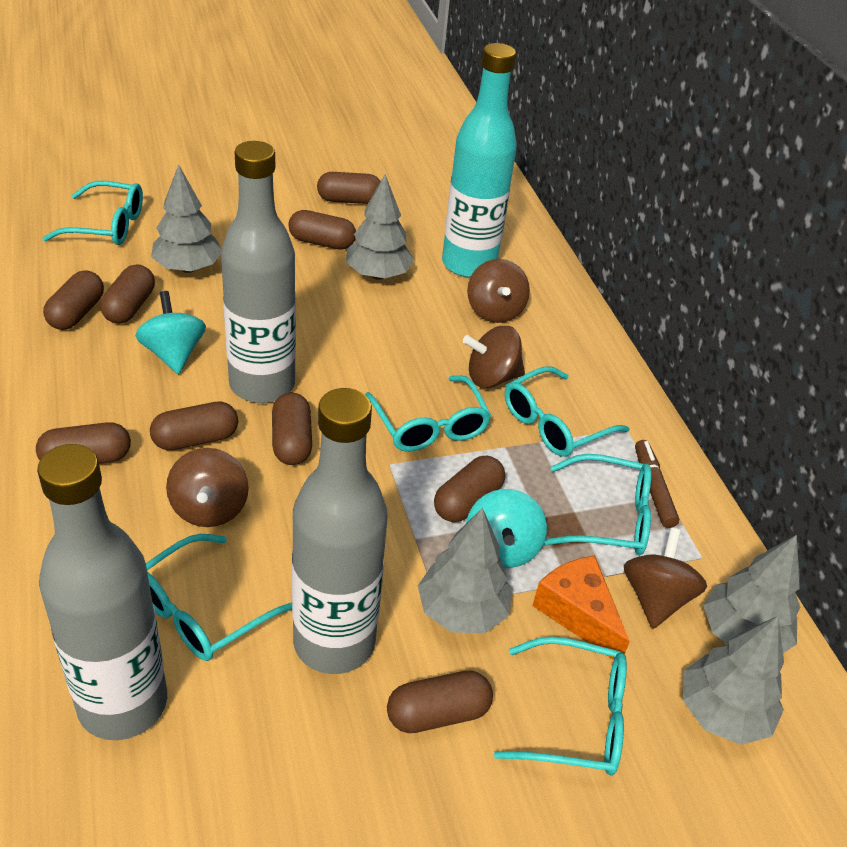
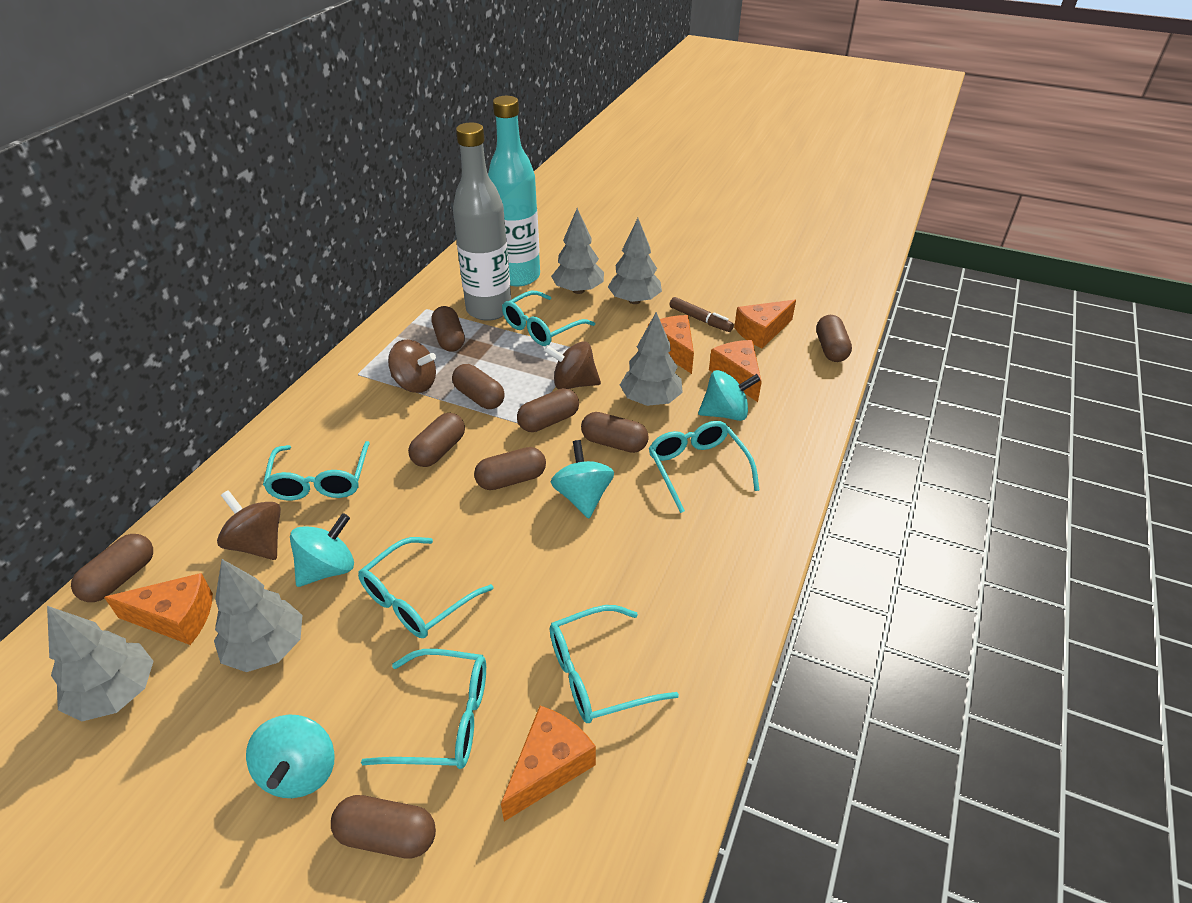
brown spinning top: [166,448,249,527] [463,326,525,388] [467,259,530,323] [624,528,707,629] = 4 -> [217,490,281,560] [388,339,436,393] [544,341,601,389] = 3
grey bottle: [37,444,167,740] [221,141,296,403] [292,388,388,674] = 3 -> [453,123,511,321] = 1
orange cheese: [533,555,630,660] = 1 -> [104,573,213,645] [501,706,596,821] [648,315,694,374] [709,340,762,402] [734,300,796,348] = 5
turquoise spinning top: [135,291,206,374] [466,489,547,568] = 2 -> [246,715,335,798] [290,513,354,587] [551,440,614,518] [698,370,760,421] = 4

